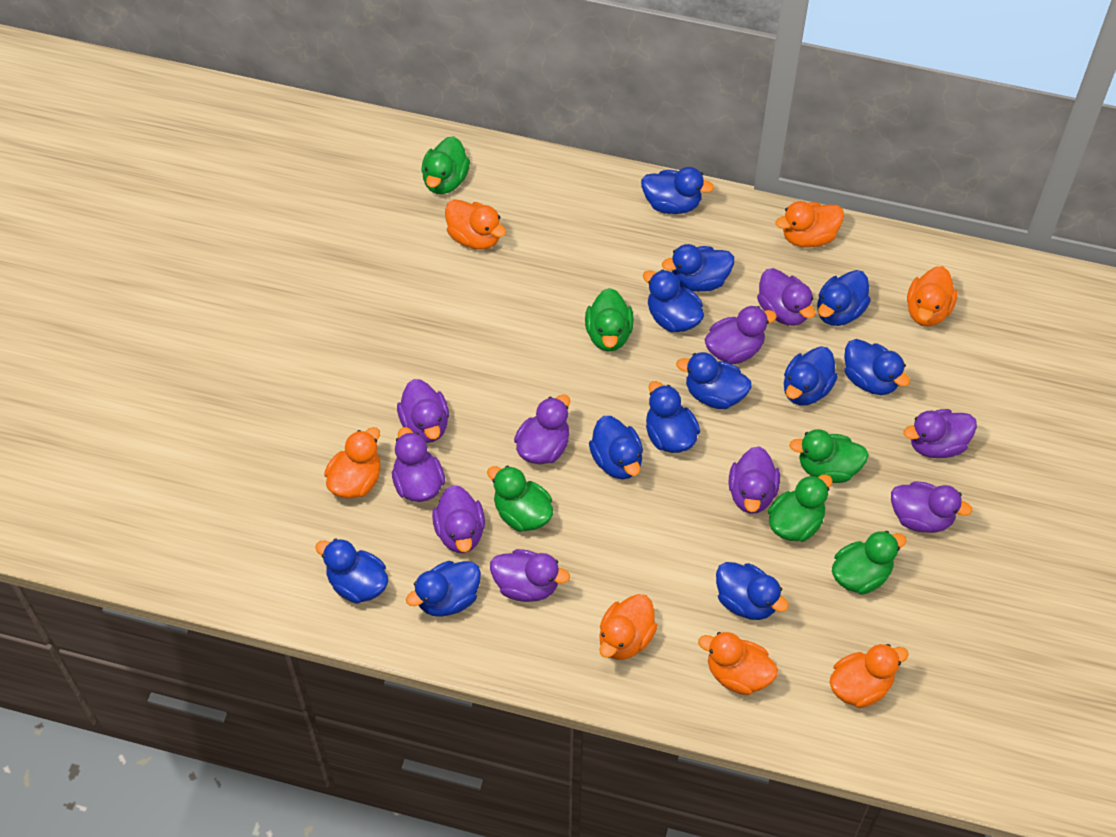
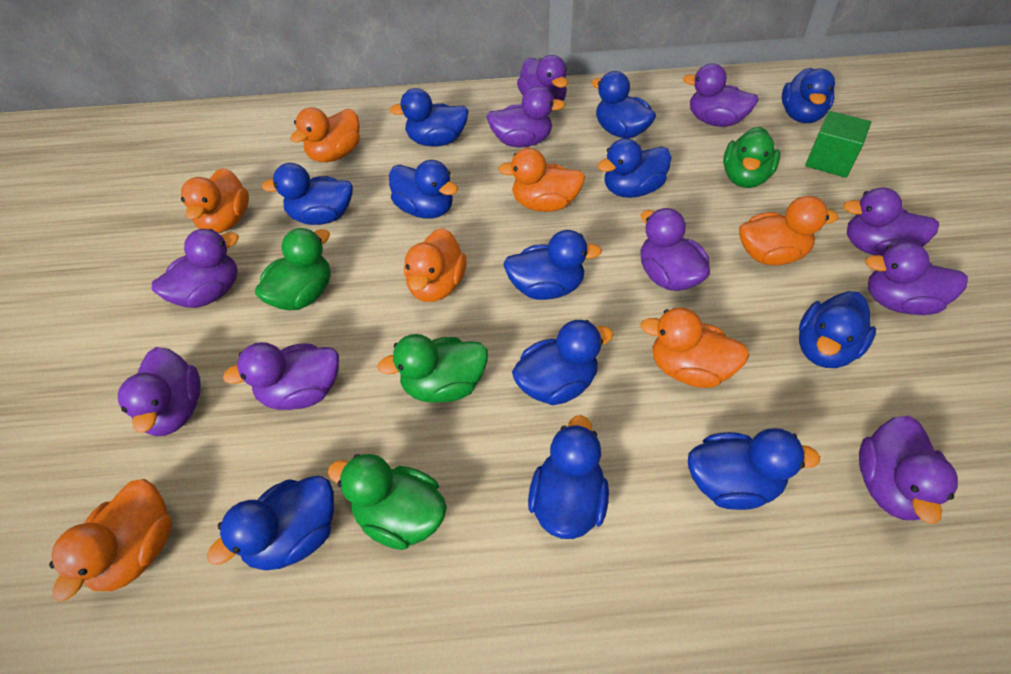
green cube: none = 0 -> [805,111,871,178] = 1
green duck: [421,136,470,194] [487,465,553,532] [585,288,634,352] [768,474,832,542] [789,429,869,483] [832,531,907,595] = 6 -> [255,228,331,310] [328,454,447,550] [377,334,488,403] [723,127,780,188] = 4

